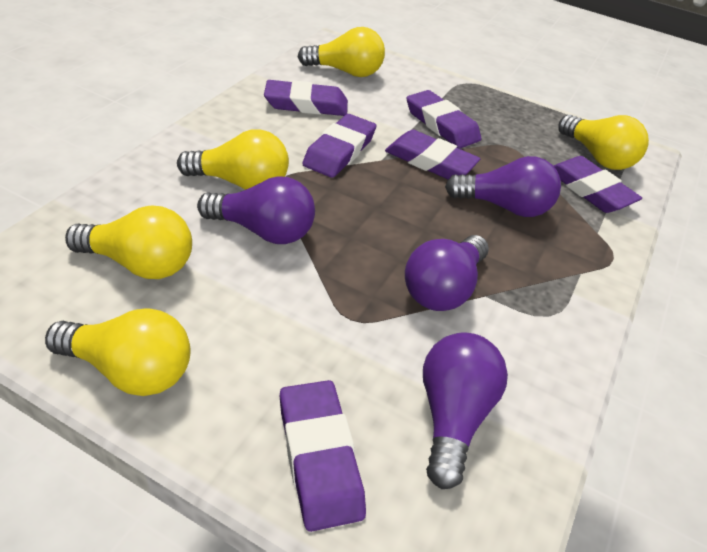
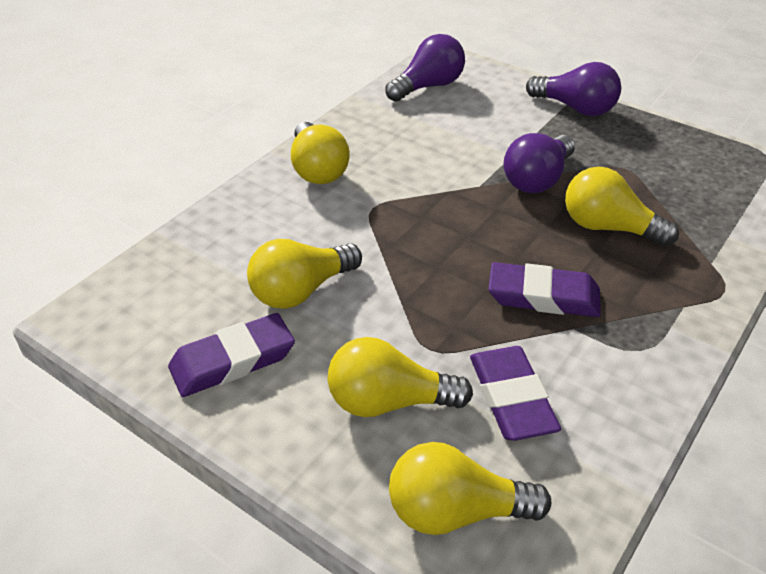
purple eraser: [264,80,348,116] [280,380,366,532] [302,114,376,178] [385,130,480,180] [407,90,481,148] [553,156,642,213] = 6 -> [168,313,295,397] [470,346,561,441] [488,262,601,317] = 3
purple light bulb: [197,176,315,244] [405,235,489,311] [423,332,508,489] [445,156,561,217] = 4 -> [385,34,465,102] [504,133,575,193] [526,62,621,116] = 3

